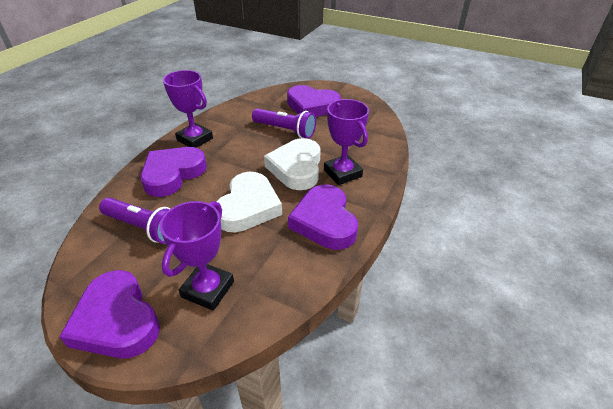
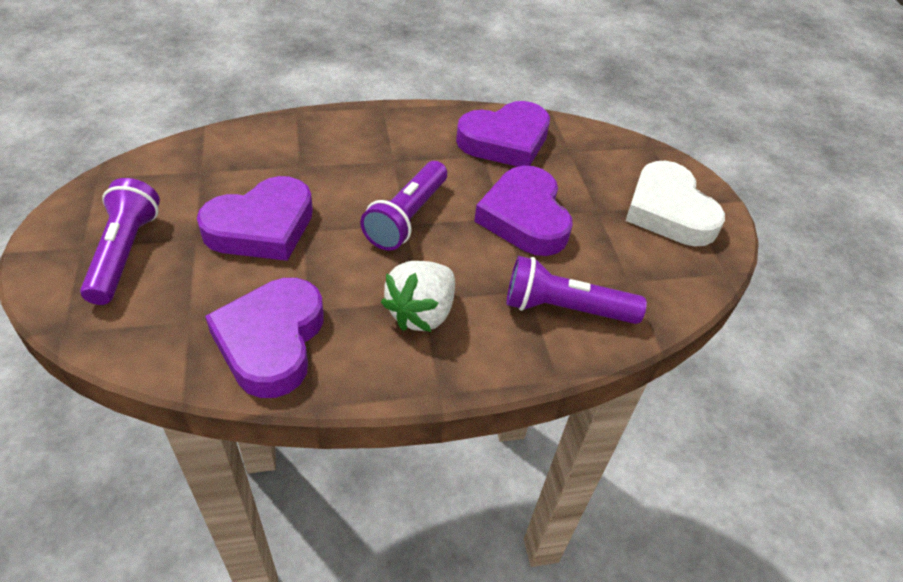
purple flashlight: [99,198,170,244] [252,108,316,139] = 2 -> [80,178,160,305] [360,161,447,251] [507,256,647,324] = 3
purple trophy: [160,201,234,311] [163,70,213,148] [324,99,369,185] = 3 -> none = 0
white heart: [216,172,282,232] [264,138,321,190] = 2 -> [626,161,725,246] = 1
white strawberry: none = 0 -> [381,261,455,332] = 1

